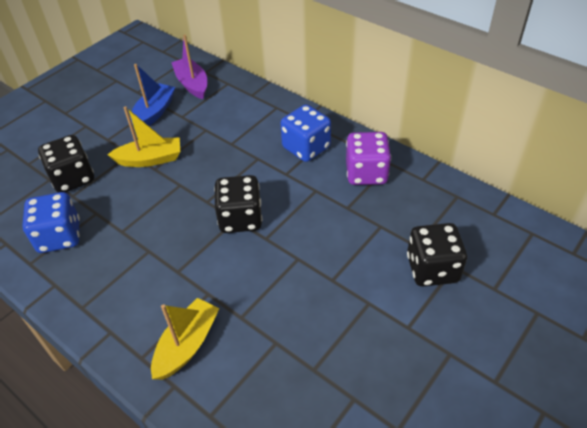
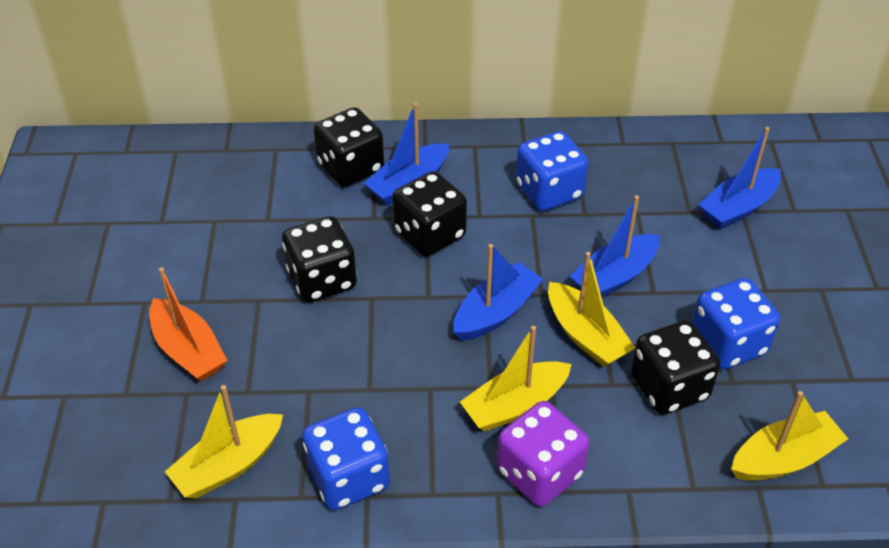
black dice: [38,135,94,193] [214,175,262,233] [407,223,467,286] = 3 -> [282,216,357,303] [314,107,384,187] [392,171,467,257] [631,320,720,415] = 4
blue boat: [130,64,175,127] = 1 -> [364,103,449,205] [453,244,543,341] [570,195,660,297] [699,127,781,229] = 4
blue dice: [22,192,80,253] [281,104,331,162] = 2 -> [302,407,390,510] [516,131,588,211] [692,278,780,369] = 3
orange boat: none = 0 -> [149,267,227,382] = 1
purple boat: [171,35,207,99] = 1 -> none = 0
yellow boat: [107,106,180,167] [151,298,220,380] = 2 -> [165,385,283,499] [460,326,572,432] [548,252,635,367] [731,391,848,481] = 4

